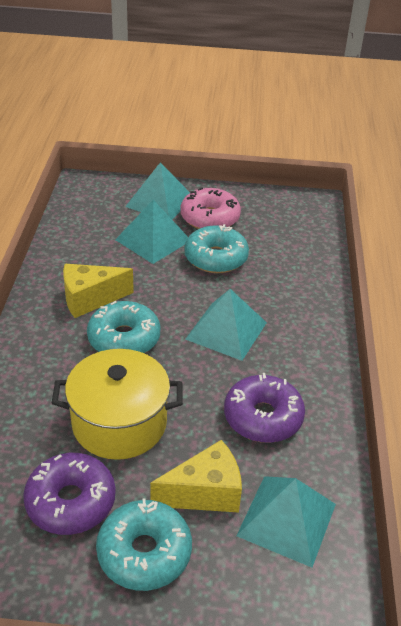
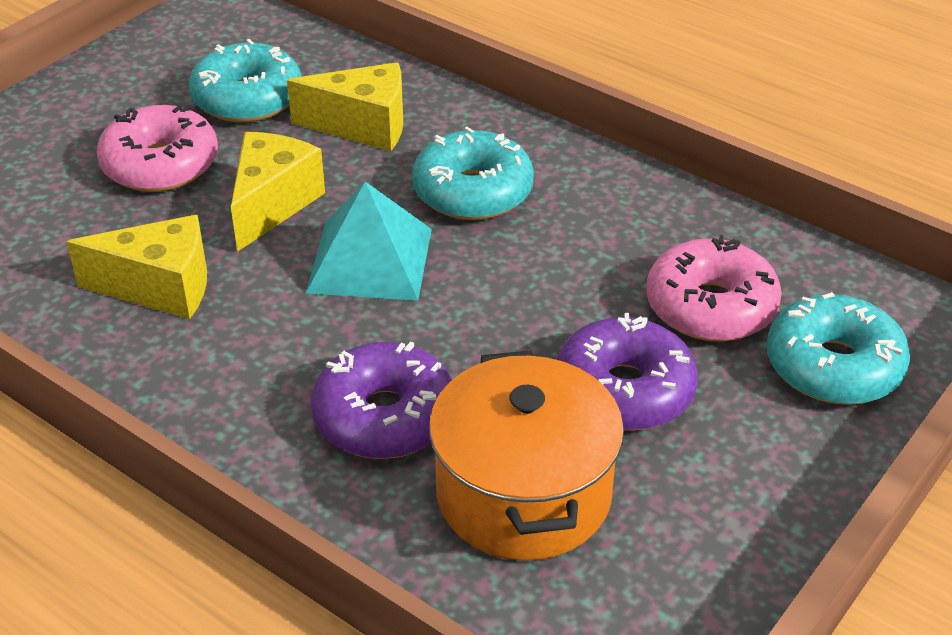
orange pot: none = 0 -> [429,350,624,561] = 1
pink donut: [180,187,241,229] = 1 -> [97,105,218,192] [646,235,782,341] = 2
turquoise pyramid: [115,200,188,264] [125,162,190,219] [185,289,267,361] [236,476,336,567] = 4 -> [306,182,432,301] = 1
yellow cheese: [63,264,134,318] [150,440,242,512] = 2 -> [66,215,207,319] [231,132,325,252] [287,62,403,151] = 3
yellow pot: [52,349,183,460] = 1 -> none = 0

